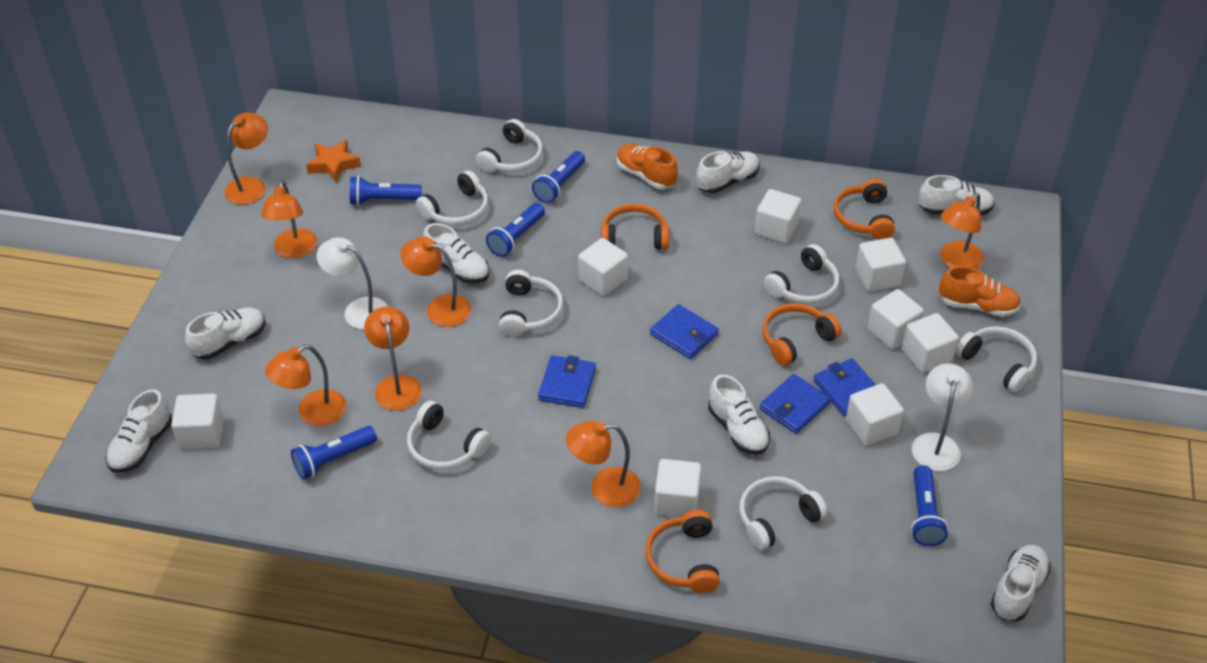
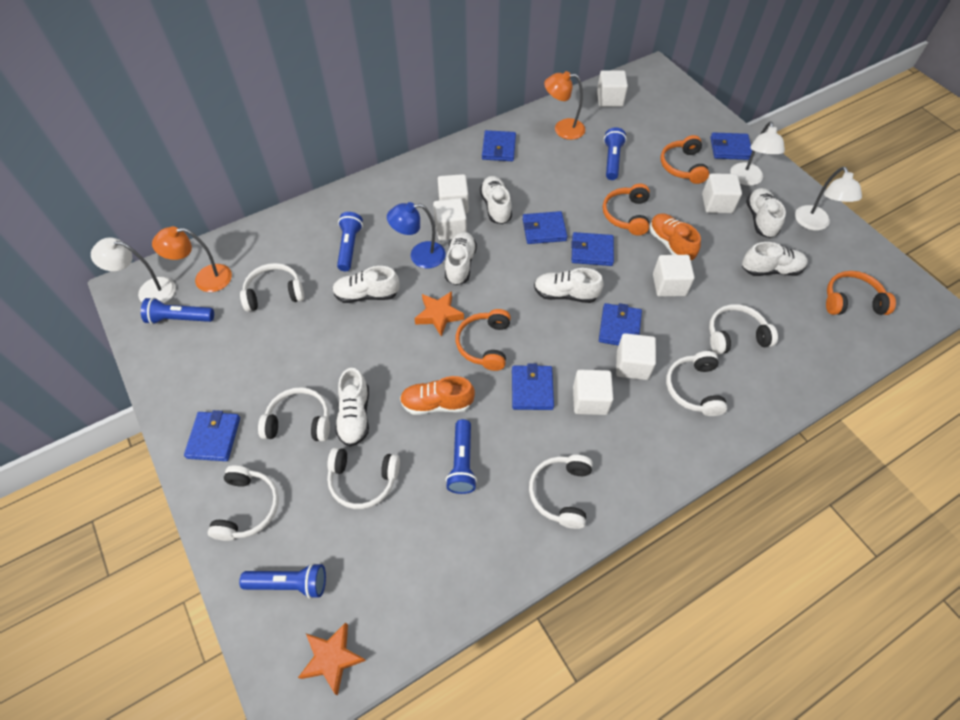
blue lamp: none = 0 -> [387,202,446,268] = 1
blue wallet: [538,355,596,408] [650,304,719,359] [760,374,831,434] [813,358,876,416] = 4 -> [184,410,240,461] [482,130,516,161] [512,363,554,410] [522,211,567,244] [571,232,614,266] [599,303,642,346] [710,132,752,160] = 7
orange lamp: [224,113,268,205] [261,180,317,258] [265,345,346,426] [364,306,422,411] [400,237,471,327] [566,421,641,507] [940,193,984,269] = 7 -> [152,226,232,292] [544,71,585,140] = 2
orange star: [306,139,361,182] = 1 -> [298,622,366,695] [414,291,464,337] = 2
white cube: [171,394,224,449] [578,238,628,296] [654,459,701,517] [755,189,801,243] [846,383,904,446] [855,238,906,292] [868,289,924,349] [902,313,959,373] = 8 -> [433,198,467,241] [438,174,469,214] [573,370,613,415] [597,70,628,107] [616,333,656,380] [653,255,695,297] [702,173,742,213] = 7
white lamp: [317,237,388,329] [912,363,973,471] = 2 -> [91,237,176,304] [730,121,785,186] [795,167,862,231] = 3

